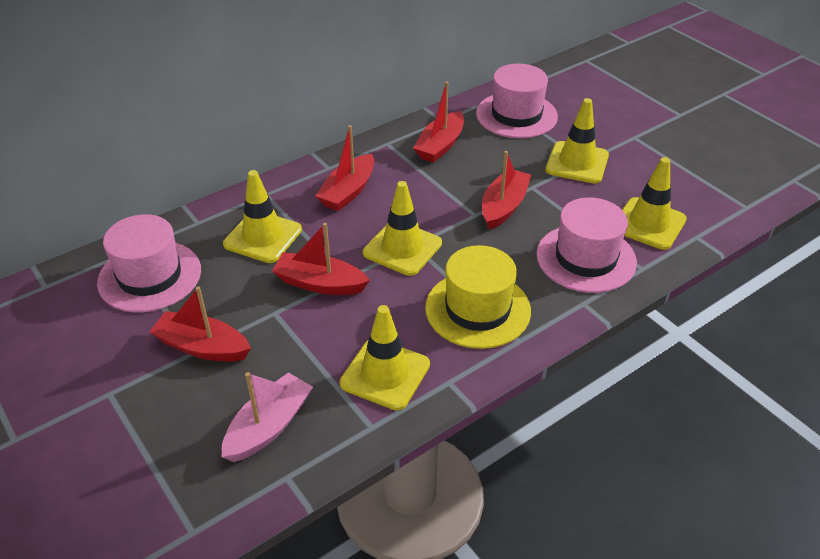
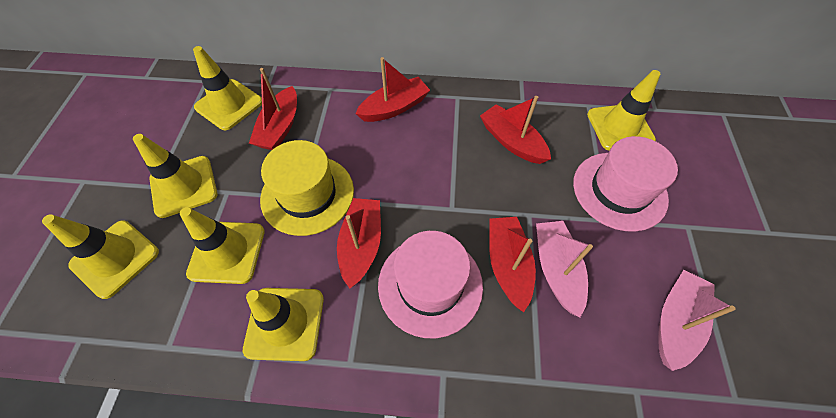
pink boat: [222,372,313,462] = 1 -> [536,221,593,318] [658,270,735,371] = 2
pink hat: [97,214,201,312] [476,64,558,138] [536,197,637,293] = 3 -> [378,231,483,338] [573,136,678,232] = 2
yellow traffic cone: [223,170,302,263] [340,305,430,411] [363,181,442,276] [546,98,609,183] [622,157,687,250] = 5 -> [42,214,159,299] [133,134,217,218] [180,207,265,284] [193,46,262,130] [243,288,324,361] [587,70,660,151] = 6

